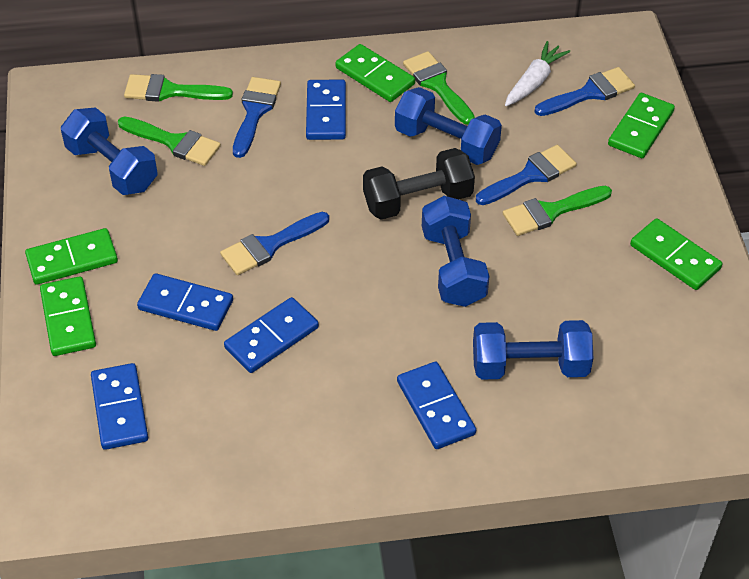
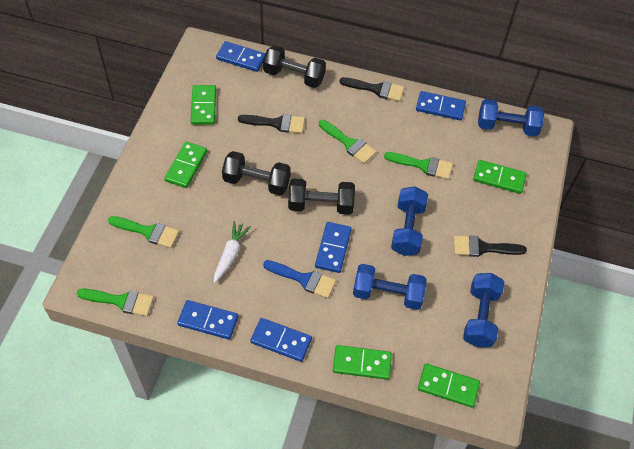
black brush: none = 0 -> [238,114,305,134] [340,77,404,101] [454,236,527,257] = 3
black dumbbell: [363,148,475,220] = 1 -> [222,151,290,196] [263,45,326,88] [288,178,355,215] = 3
blue brush: [220,212,329,275] [233,77,281,158] [476,145,577,205] [535,67,635,116] = 4 -> [263,260,336,298] = 1

